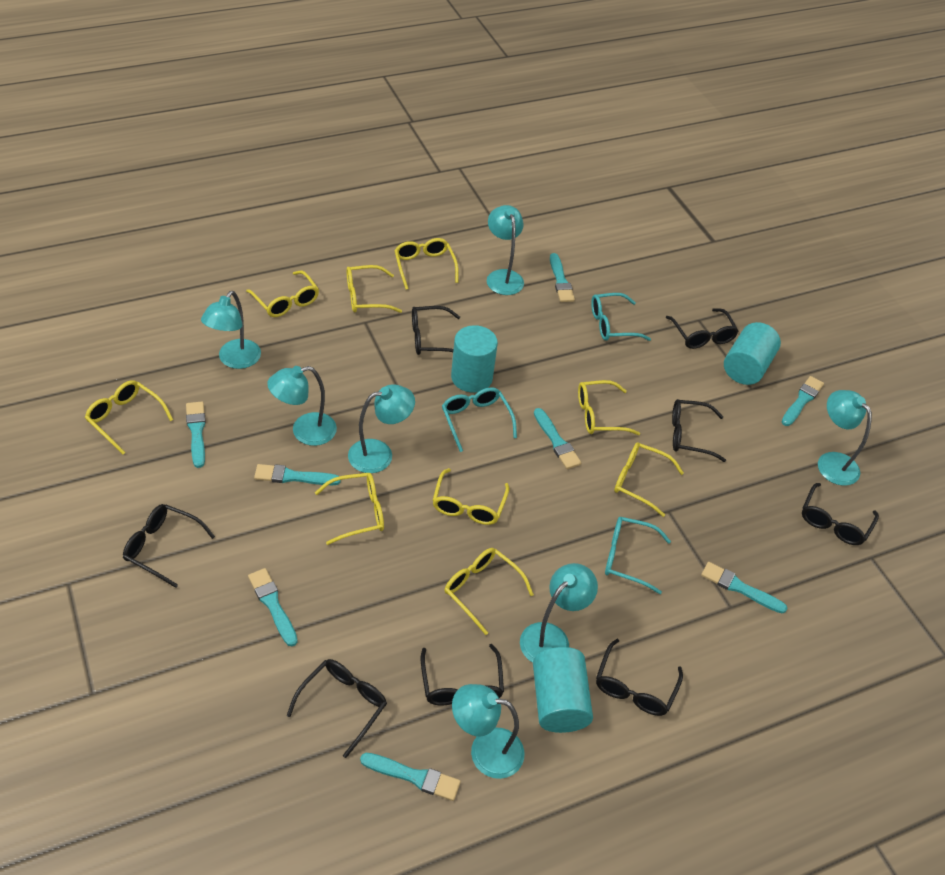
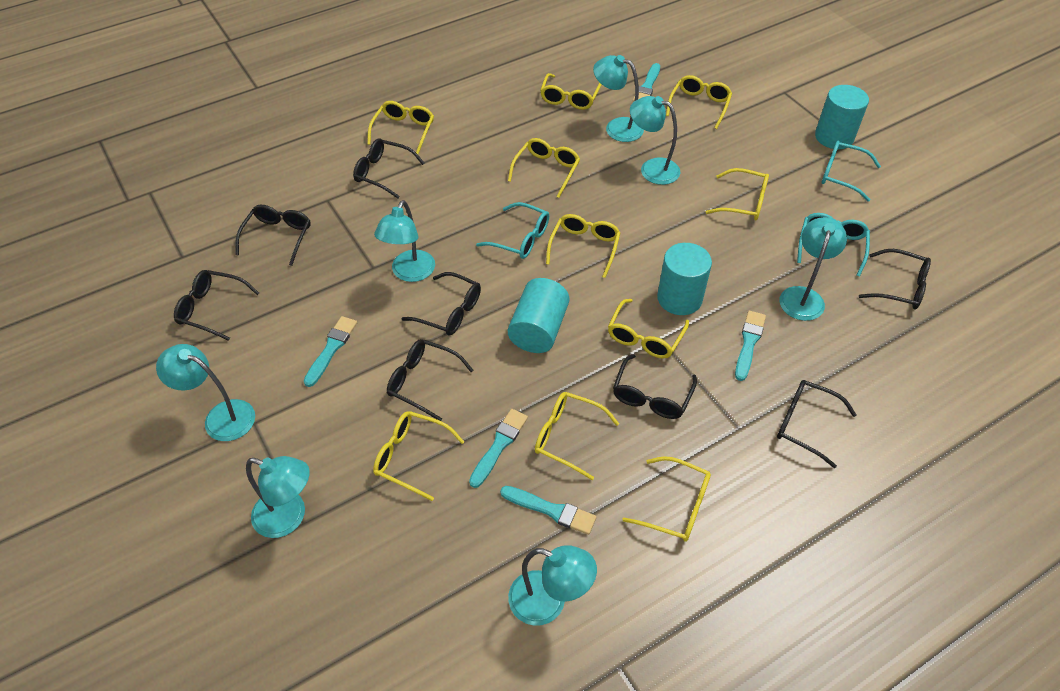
turquoise brush: [186,402,206,468] [248,568,298,646] [254,464,341,485] [360,753,461,801] [534,408,581,469] [550,253,575,302] [701,562,787,613] [782,376,824,426] = 8 -> [304,316,357,387] [469,409,528,488] [500,486,596,535] [633,63,660,102] [735,311,766,381] = 5
yellow glasses: [85,380,173,454] [246,270,319,317] [315,473,384,545] [346,265,402,313] [394,238,459,290] [432,468,509,525] [444,548,534,635] [578,380,640,435] [614,442,684,517] = 9 -> [367,101,434,154] [373,411,464,501] [508,138,580,198] [535,392,619,480] [540,73,602,110] [546,214,621,278] [608,299,689,359] [622,456,711,542] [666,75,732,129] [706,168,769,221] = 10

